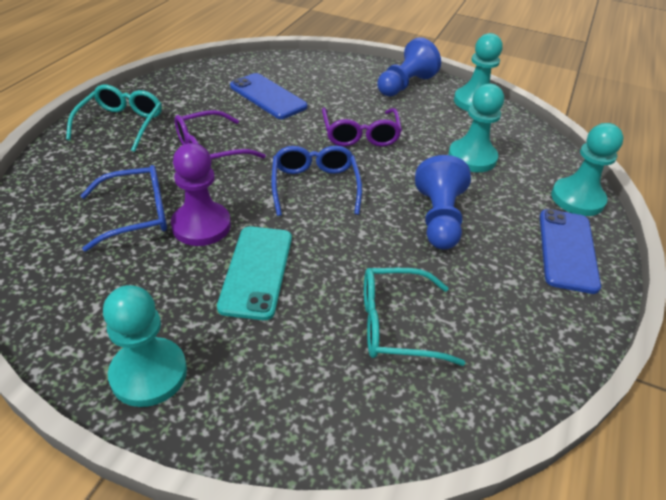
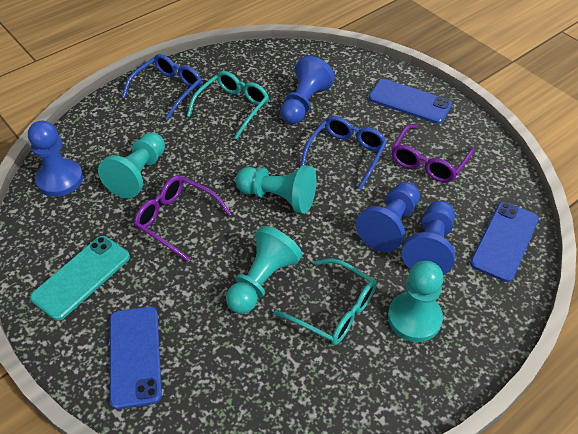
blue pawn: [377,37,441,96] [415,155,471,250] = 2 -> [28,121,83,197] [280,56,335,124] [356,182,420,253] [402,201,455,275] = 4
blue phone: [230,73,308,119] [540,209,601,294] = 2 -> [110,306,162,409] [369,79,452,124] [470,202,539,282] = 3
purple pawn: [171,143,231,246] = 1 -> none = 0

